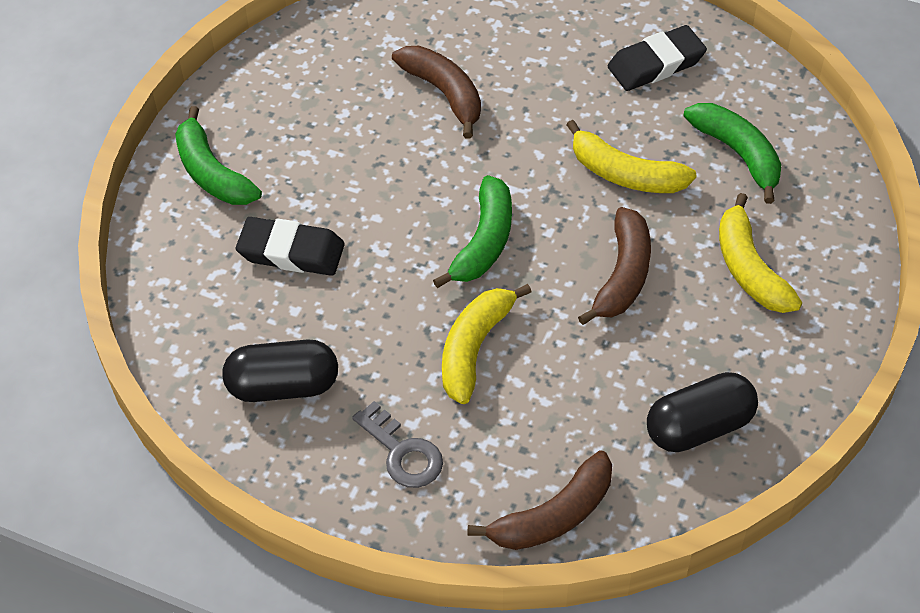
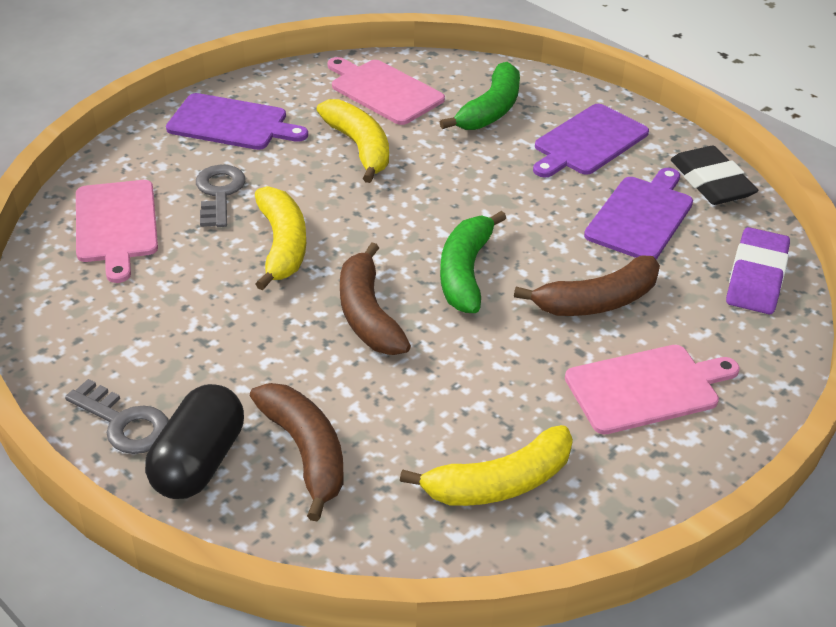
black capsule: [222,340,338,402] [647,372,758,452] = 2 -> [145,384,244,499] = 1
black eraser: [236,217,345,276] [608,25,707,91] = 2 -> [671,146,758,205] = 1
green banana: [175,106,262,205] [433,175,512,288] [683,103,781,204] = 3 -> [440,62,520,130] [440,211,506,313] = 2
grey key: [352,401,443,488] = 1 -> [65,379,169,454] [196,165,245,227] = 2
pink cutting board: none = 0 -> [76,180,158,283] [327,57,445,125] [565,345,740,434] = 3
purple cutting board: none = 0 -> [166,93,308,150] [533,104,649,177] [584,168,693,259] = 3
purple eraser: none = 0 -> [726,227,790,314] = 1

